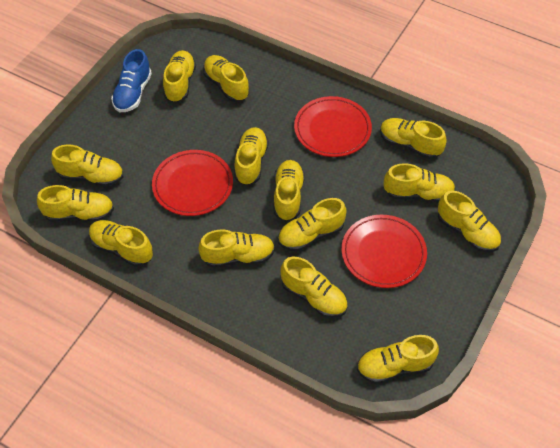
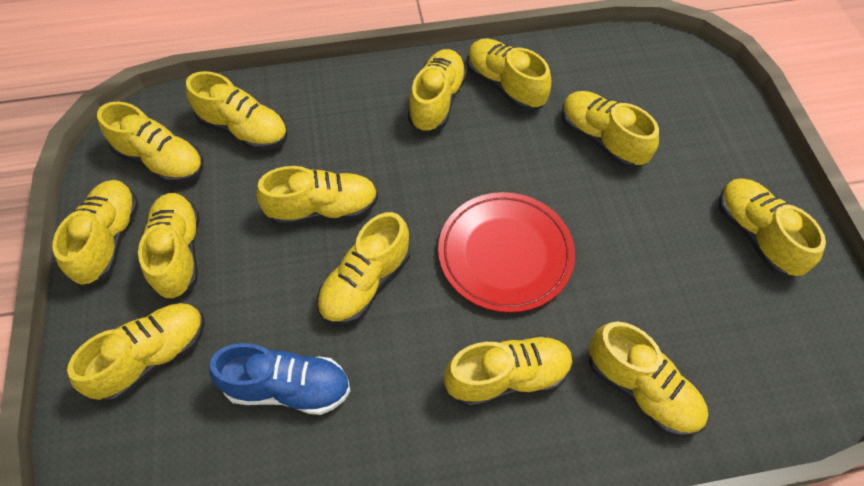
red plate: [152,150,233,216] [294,96,372,157] [342,215,427,288] = 3 -> [438,192,575,313] = 1
yellow shoe: [37,185,114,222] [51,144,123,187] [89,220,153,267] [163,50,196,103] [198,229,275,268] [203,55,249,102] [234,127,269,186] [274,160,305,221] [278,198,347,251] [280,257,348,318] [357,335,439,384] [380,118,447,159] [384,163,455,202] [438,191,501,252] = 14 -> [53,180,139,286] [67,303,205,402] [97,102,203,184] [138,193,199,299] [186,71,288,150] [256,166,378,226] [317,212,410,325] [408,49,467,133] [444,335,573,408] [467,39,551,111] [562,91,659,168] [589,322,708,437] [719,178,826,277] = 13

